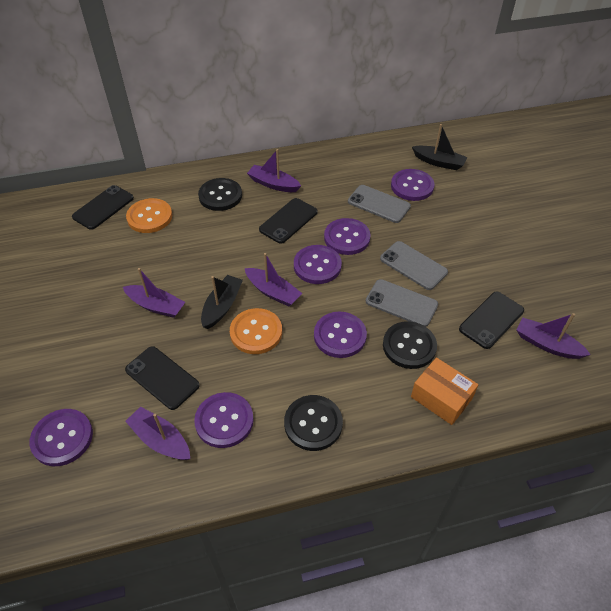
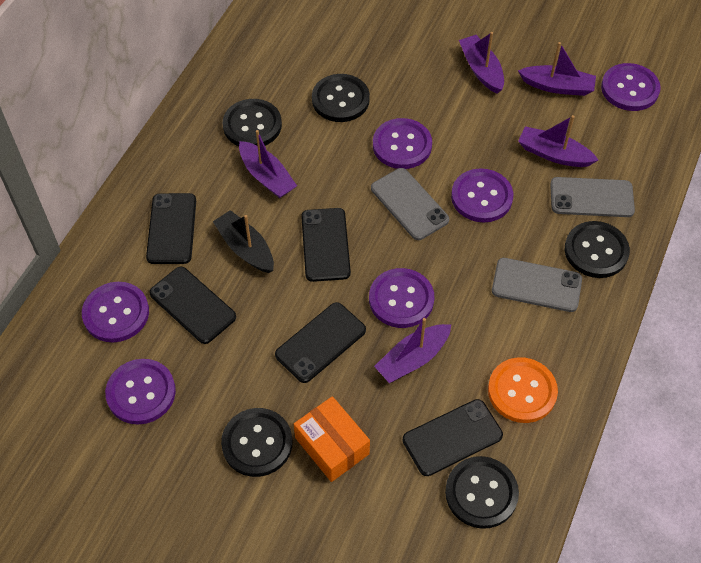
black boat: [201,275,243,329] [412,124,467,170] = 2 -> [213,210,274,273] = 1
black button: [198,178,242,211] [284,395,343,451] [383,321,437,369] = 3 -> [221,408,293,477] [223,99,282,146] [312,74,370,122] [445,456,519,529] [565,221,630,278] = 5
black phone: [72,185,134,230] [125,346,200,410] [259,198,318,244] [459,292,524,349] = 4 -> [146,193,196,264] [149,267,236,344] [275,302,366,383] [301,208,351,282] [402,399,503,476] = 5
orange button: [126,198,172,233] [230,308,282,354] = 2 -> [488,357,558,423] = 1

